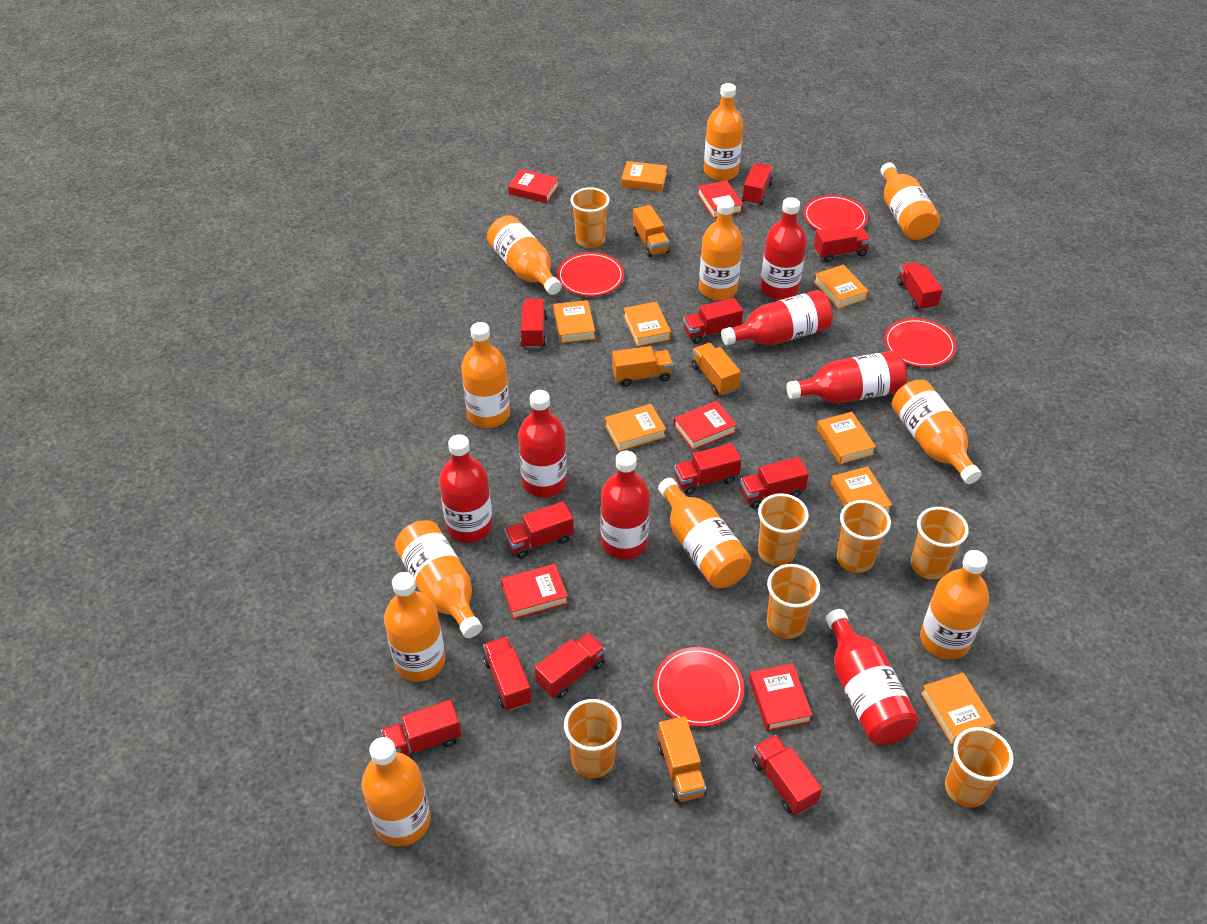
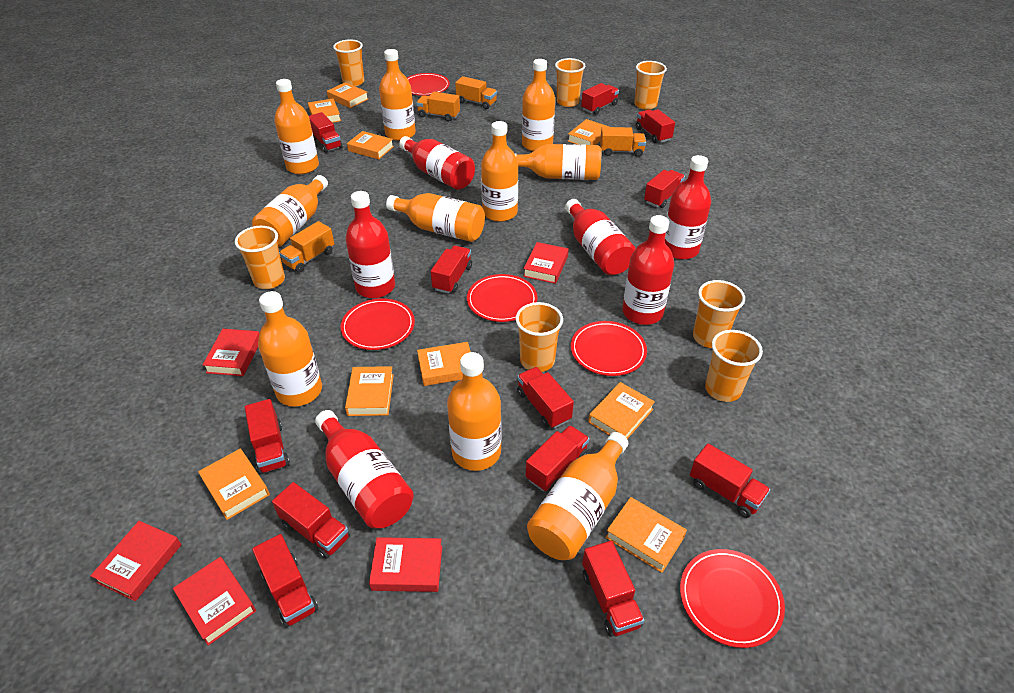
orange book: [553,300,595,343] [605,404,666,451] [621,161,667,192] [624,302,671,346] [814,265,869,309] [817,412,876,464] [831,467,892,513] [921,673,995,744] = 8 -> [198,449,270,520] [308,98,341,123] [327,82,368,108] [345,366,394,416] [347,131,394,159] [417,342,471,386] [568,119,609,145] [588,382,655,439] [605,497,687,573] = 9
orange bottle: [361,737,431,847] [384,572,445,682] [395,520,482,638] [461,322,510,428] [487,215,562,295] [658,478,751,588] [699,198,743,300] [704,83,743,181] [880,162,940,240] [892,380,982,484] [920,550,989,660] = 11 -> [252,175,328,247] [258,291,322,407] [274,79,319,174] [379,49,416,141] [386,193,485,242] [447,352,502,471] [481,121,518,222] [514,144,601,180] [522,59,555,151] [527,432,628,560] = 10
red bottle: [439,434,493,543] [518,390,567,497] [601,451,650,559] [721,290,833,345] [760,197,807,300] [786,351,907,403] [826,609,919,745] = 7 -> [315,410,414,528] [346,191,395,298] [399,136,475,190] [565,199,636,275] [622,215,674,325] [665,155,711,260] = 6
red plate: [557,252,624,296] [654,647,744,727] [803,195,868,230] [884,318,956,368] = 4 -> [341,299,415,350] [407,73,450,96] [467,274,538,322] [571,321,647,376] [680,549,785,648] = 5

